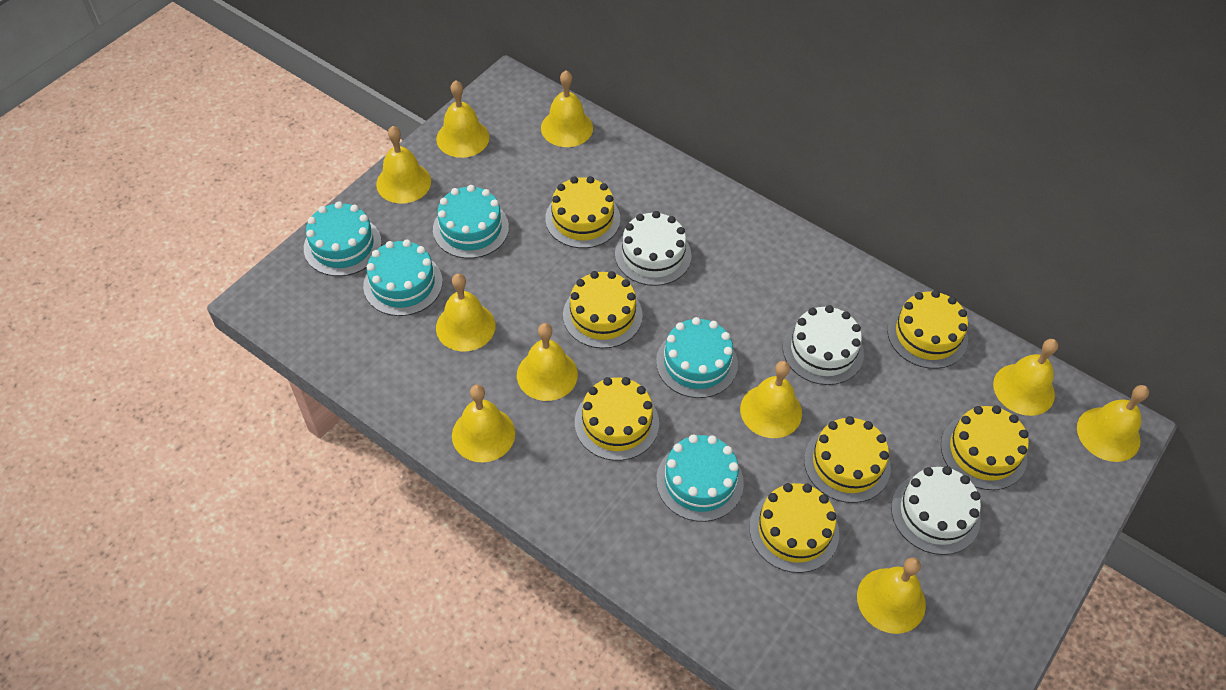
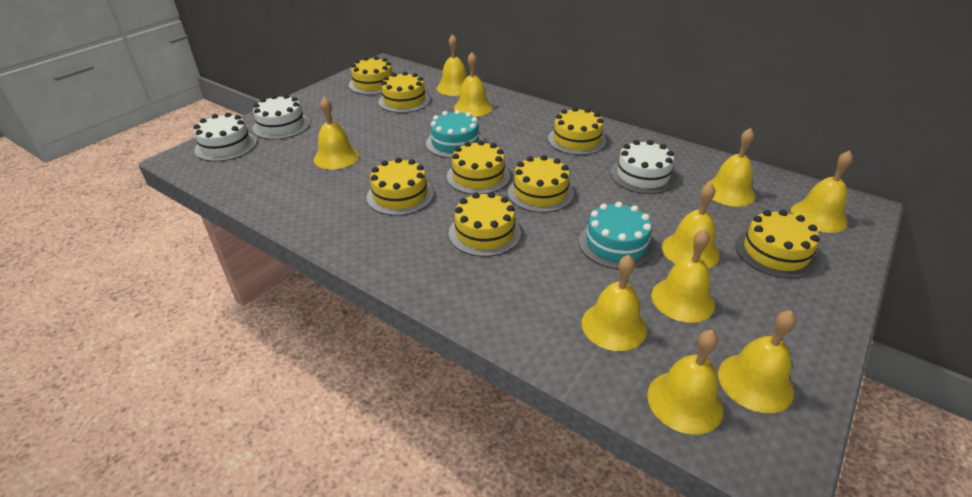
turquoise cake: [304,201,382,276] [363,239,443,316] [433,185,509,258] [656,317,738,398] [656,434,744,522] = 5 -> [426,110,484,158] [579,202,655,269] = 2
yellow cake: [545,176,620,248] [563,271,643,348] [575,377,659,461] [749,483,839,573] [804,416,891,503] [887,290,968,369] [941,405,1029,490] = 7 -> [349,56,393,95] [367,157,434,216] [378,72,430,113] [447,140,510,194] [449,192,521,257] [507,155,574,213] [548,107,606,155] [735,210,820,279] = 8

